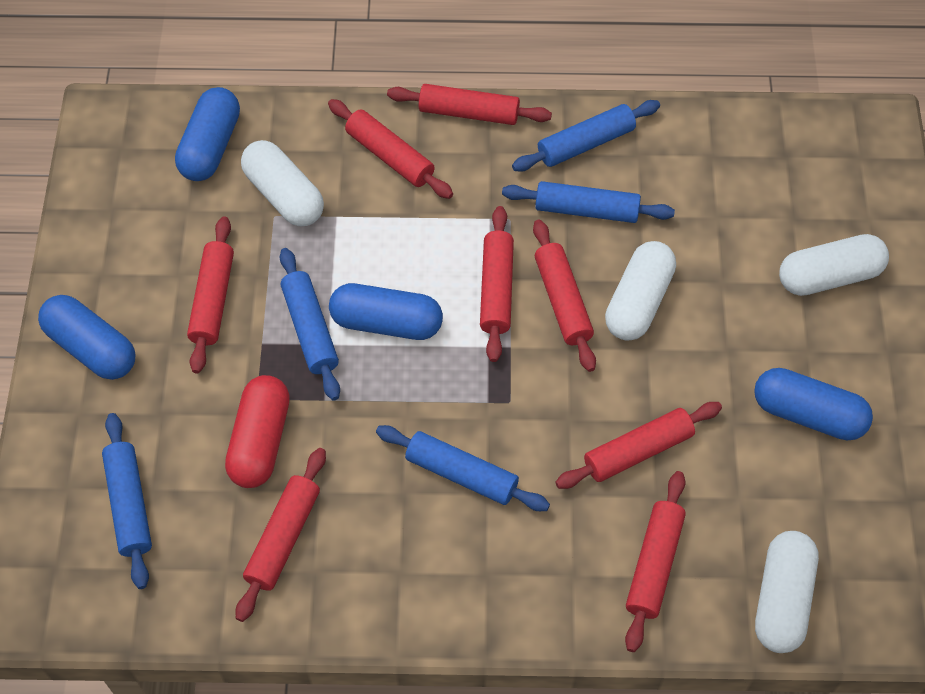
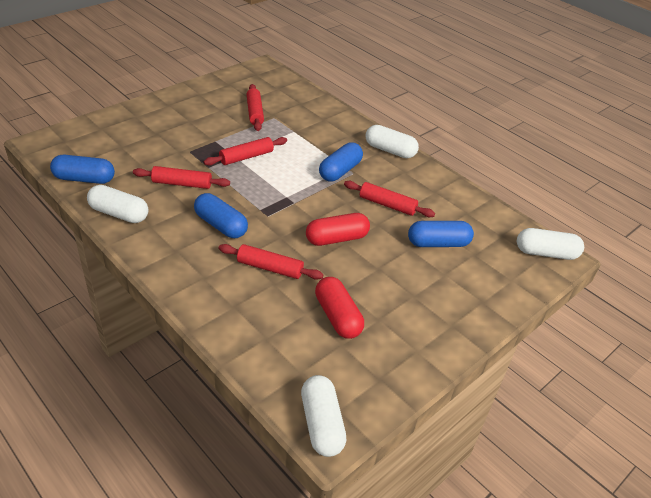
blue rolling pin: [102,413,152,589] [280,248,340,401] [376,425,550,511] [502,181,675,223] [512,100,660,172] = 5 -> none = 0
red capsule: [225,375,290,488] = 1 -> [306,213,370,246] [315,277,364,339] = 2
red rolling pin: [187,216,234,373] [236,448,326,622] [328,99,453,199] [387,84,552,125] [480,206,514,362] [533,220,596,372] [555,402,722,489] [625,471,686,652] = 8 -> [133,166,230,189] [204,137,287,166] [218,244,323,280] [246,84,264,131] [344,181,435,217] = 5

